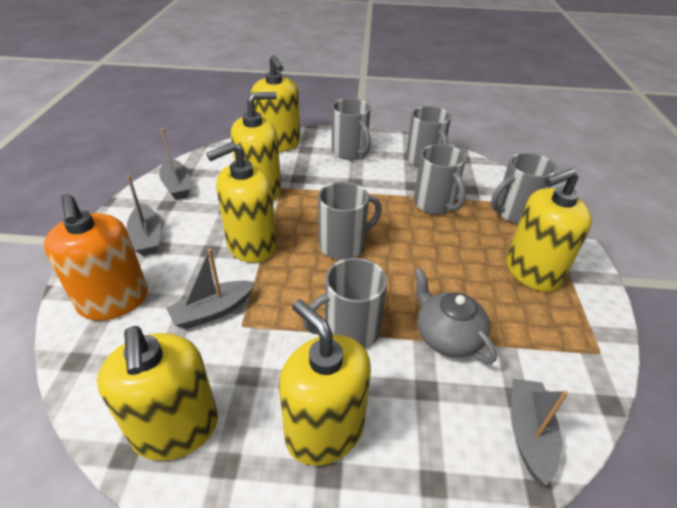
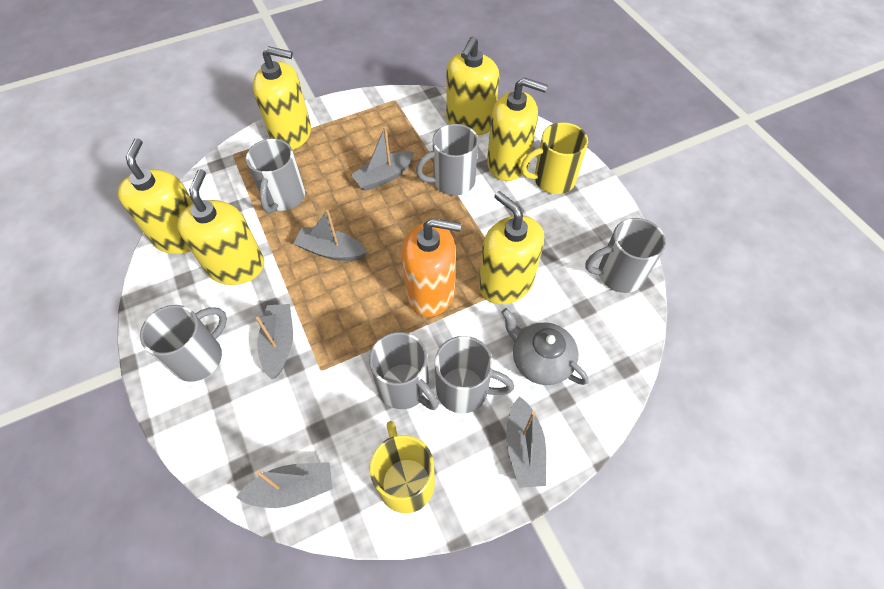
grey boat: [127,175,161,256] [159,128,190,200] [166,248,255,329] [511,379,568,486] = 4 -> [236,462,333,508] [256,304,293,380] [294,210,367,261] [351,127,414,191] [506,396,546,488] = 5
yellow mug: none = 0 -> [370,421,435,513] [520,122,588,194] = 2

